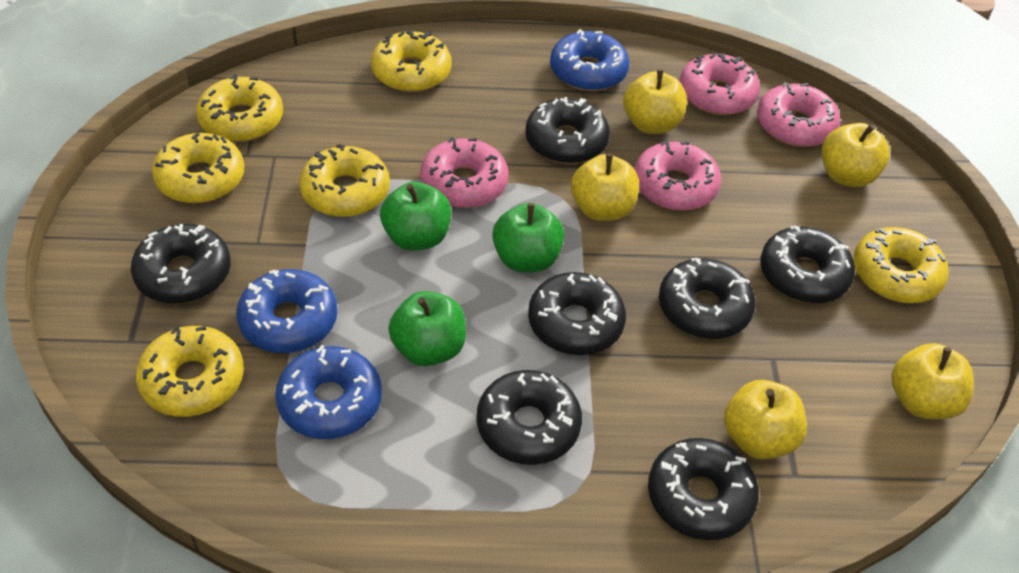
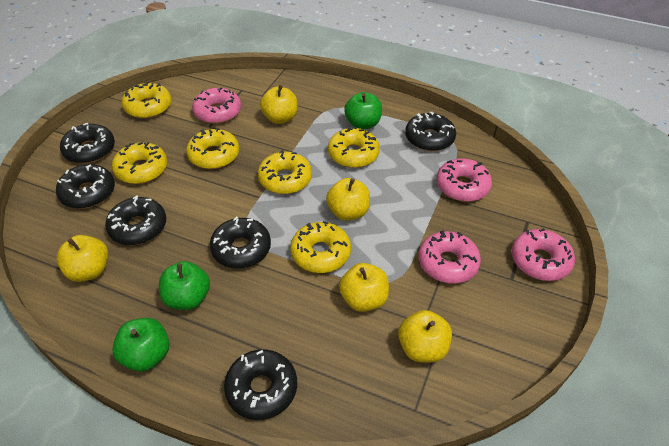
black donut: [131,224,231,304] [477,370,582,465] [525,97,610,164] [528,272,626,355] [648,438,759,540] [659,257,756,339] [761,225,855,303] = 7 -> [56,164,115,209] [60,123,115,164] [105,195,166,245] [210,216,271,268] [224,349,297,420] [405,112,456,151] = 6
blue donut: [236,269,338,353] [275,345,382,439] [550,29,629,91] = 3 -> none = 0

